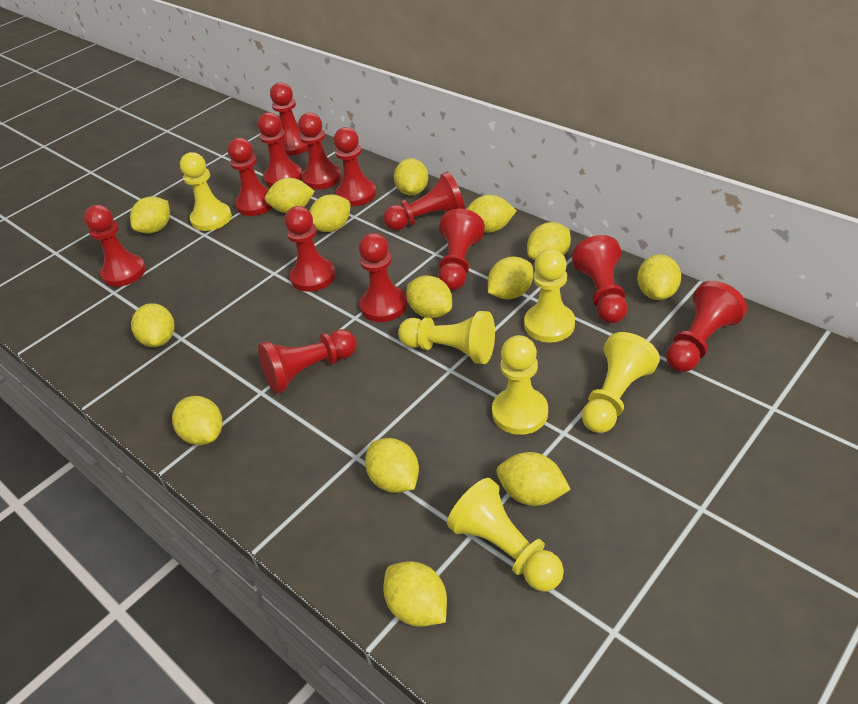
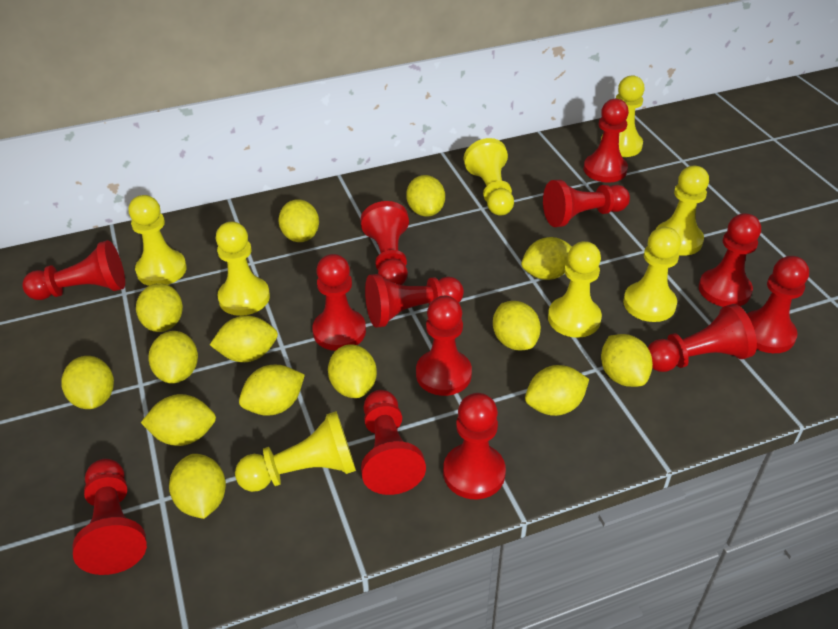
yellow pawn: [180,152,232,231] [398,311,495,364] [447,478,564,592] [492,335,548,435] [524,249,575,342] [582,332,660,433] = 6 -> [128,195,187,286] [216,222,270,316] [235,411,356,492] [463,138,514,216] [548,241,602,338] [601,75,645,157] [623,227,681,322] [656,166,709,256] = 8

